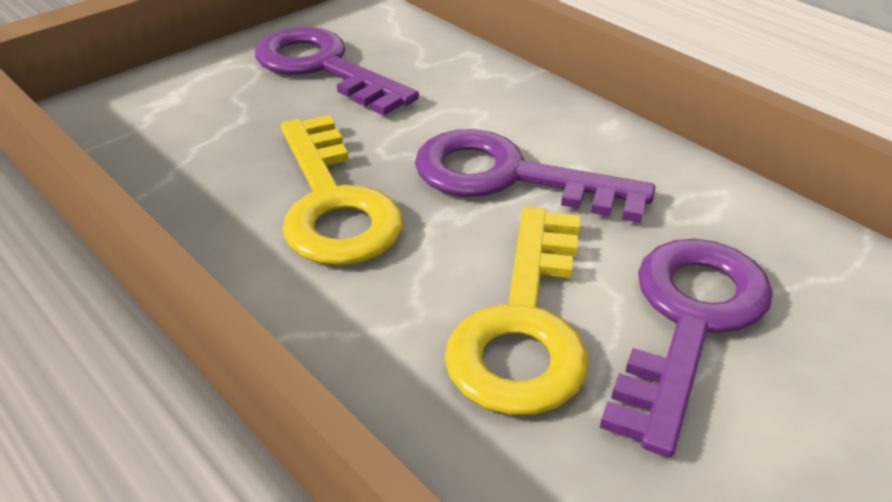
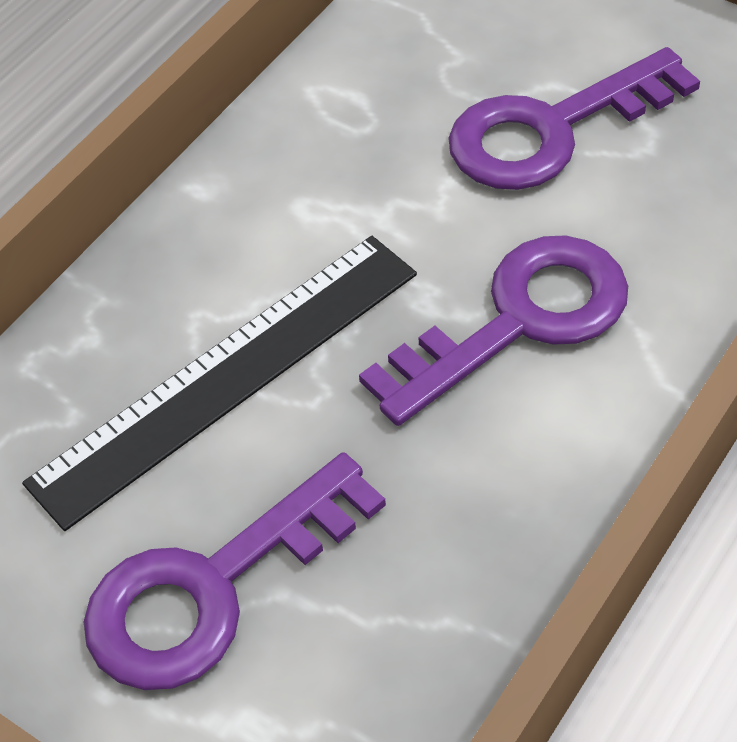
black ruler: none = 0 -> [22,236,417,531] = 1
yellow key: [281,115,403,265] [444,207,588,415] = 2 -> none = 0

